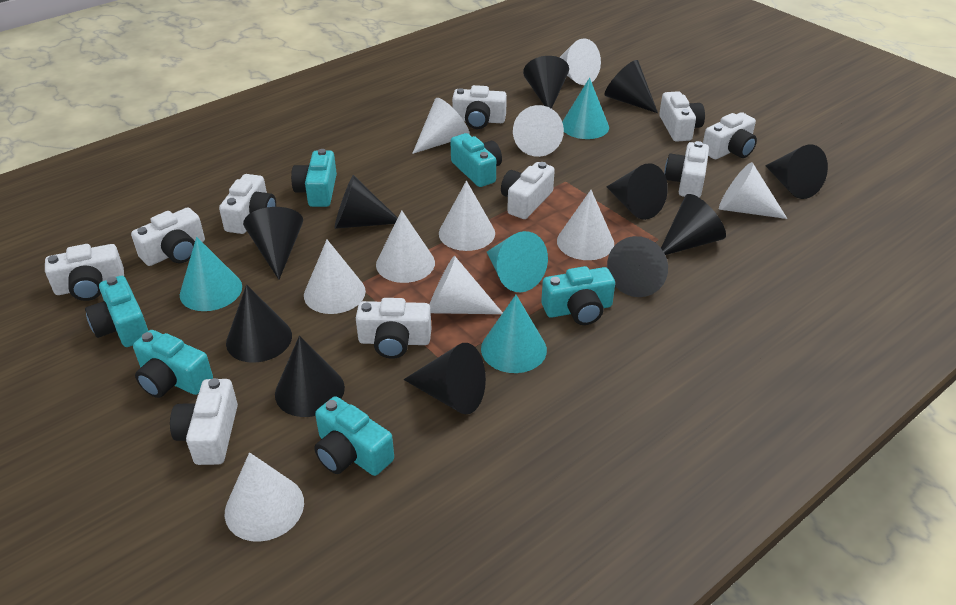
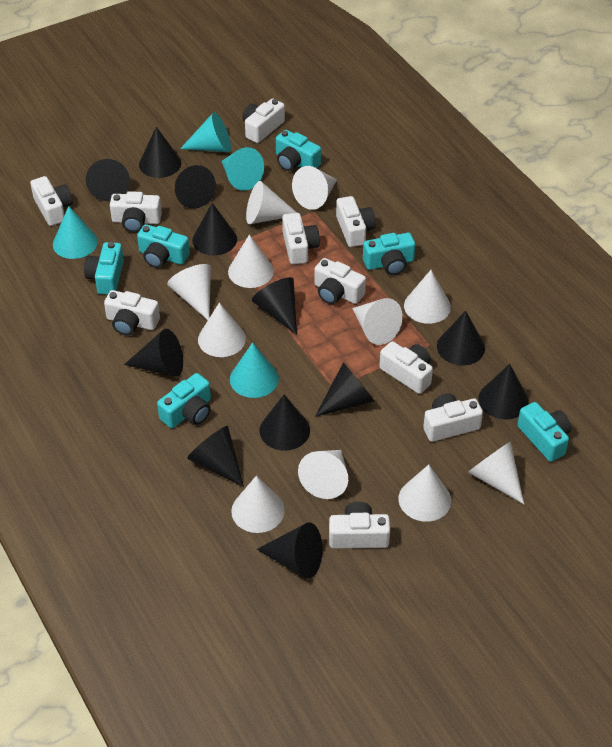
black cone: [226,284,292,363] [243,207,303,280] [275,335,345,417] [335,175,398,229] [403,343,486,414] [523,56,569,109] [605,60,658,113] [606,163,668,220] [607,236,668,297] [661,194,726,255] [765,144,828,199] = 11 -> [86,159,130,201] [124,329,183,377] [139,127,181,178] [175,165,216,209] [187,426,244,487] [192,203,237,255] [252,277,297,335] [256,523,322,579] [260,395,310,451] [315,362,374,417] [437,311,485,365] [479,364,528,420] = 12
white cone: [225,452,304,542] [304,240,366,314] [376,210,435,283] [412,98,470,154] [429,256,503,314] [439,181,495,251] [513,105,564,157] [557,190,614,260] [559,38,601,85] [719,162,787,219] = 10 -> [167,264,211,320] [198,303,246,357] [228,234,274,288] [231,476,285,533] [246,181,297,224] [292,166,337,210] [298,450,348,499] [352,298,403,345] [398,465,451,522] [404,270,451,324] [468,441,524,504] = 11

